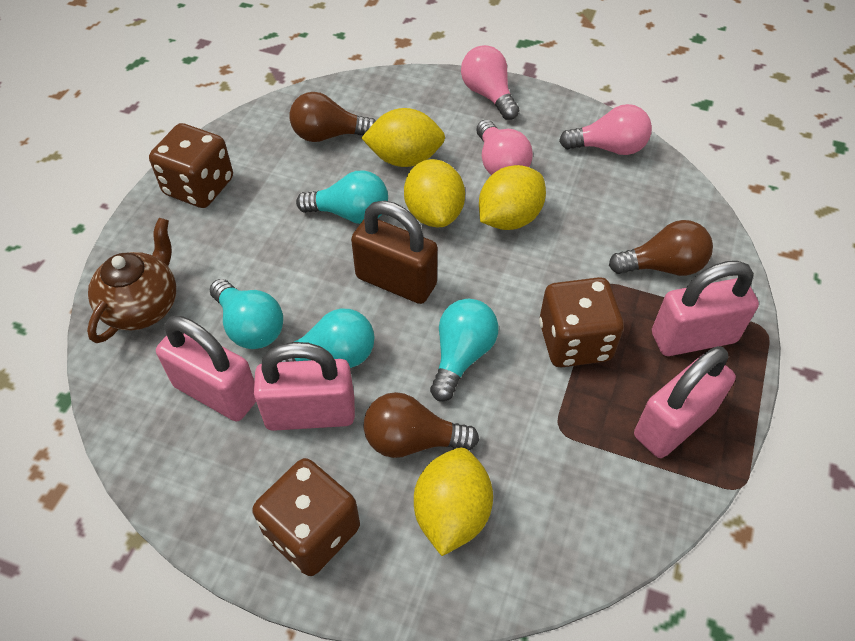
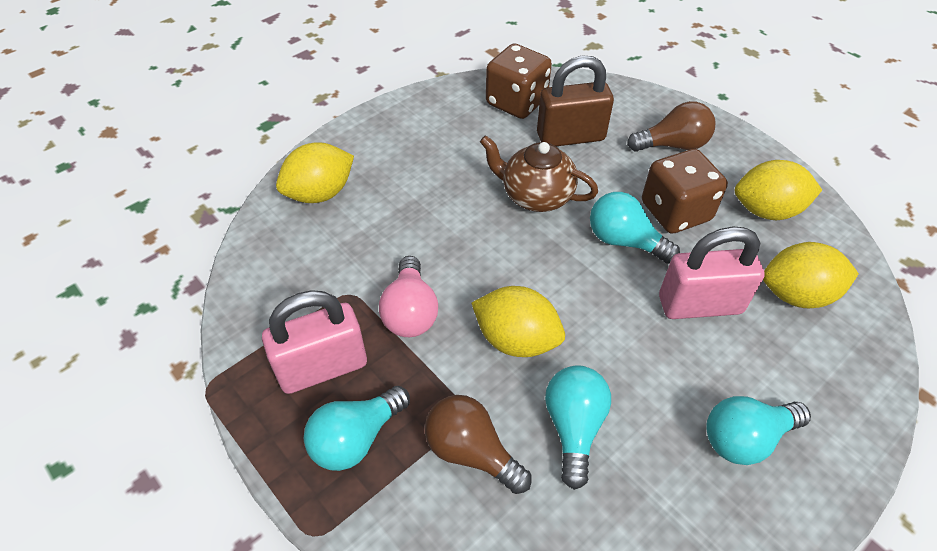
brown dice: [149,123,233,208] [252,458,360,576] [539,277,624,368] = 3 -> [486,44,552,119] [642,149,728,234] = 2
brown light bulb: [290,92,376,142] [363,392,479,458] [609,220,713,276] = 3 -> [425,395,532,494] [627,101,716,152] = 2
pink light bulb: [461,45,519,120] [476,120,533,175] [559,104,652,155] = 3 -> [379,256,438,337] = 1
pink padlock: [156,316,256,422] [254,342,355,431] [634,346,736,458] [652,261,759,356] = 4 -> [262,290,367,394] [659,227,765,319] = 2

